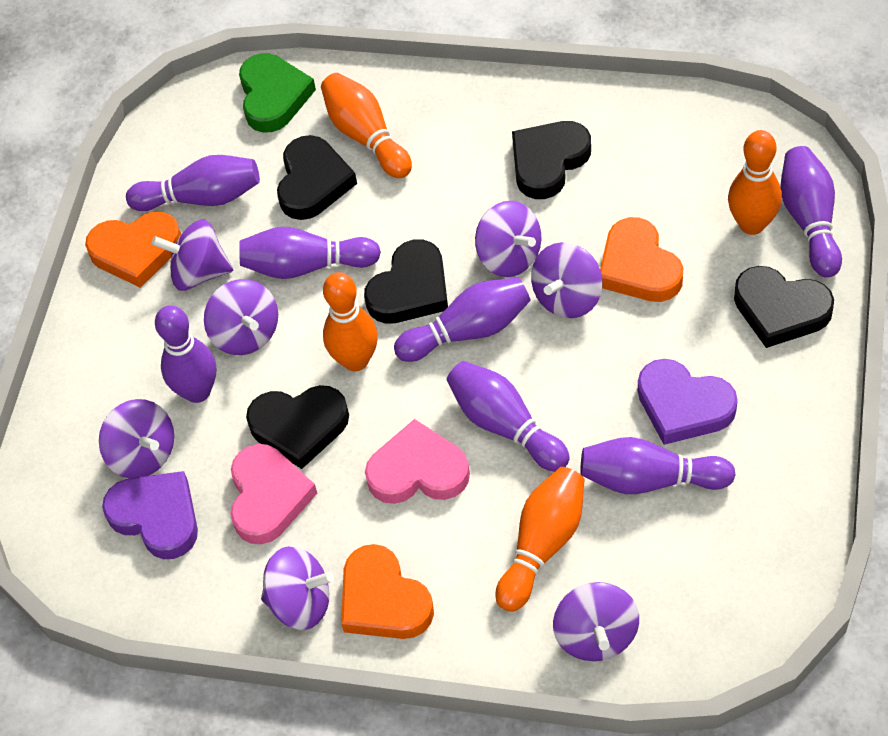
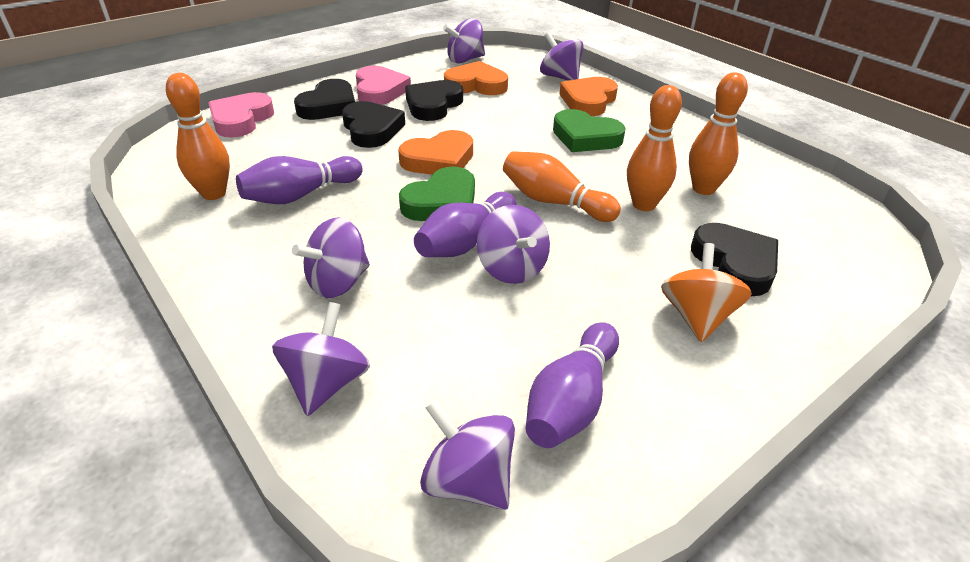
black heart: [246,385,349,469] [277,135,357,220] [364,239,448,324] [512,121,591,199] [734,266,834,348] = 5 -> [294,79,355,120] [342,101,405,148] [405,80,463,121] [691,223,778,296] = 4
green heart: [239,53,316,132] = 1 -> [399,167,475,221] [553,109,626,152] = 2
orange spinning top: none = 0 -> [661,243,752,342] = 1
purple bowling pin: [126,155,260,211] [155,305,216,403] [239,227,381,279] [394,277,531,362] [447,361,570,472] [580,437,736,494] [780,146,842,278] = 7 -> [236,156,363,204] [414,192,516,257] [526,322,619,448] = 3
purple heart: [102,471,198,559] [638,359,738,445] = 2 -> none = 0
purple spinning top: [99,399,174,478] [152,220,233,291] [204,279,278,355] [261,546,334,630] [475,201,541,277] [531,242,602,318] [553,582,639,661] = 7 -> [272,302,370,416] [292,217,370,298] [420,399,515,510] [443,18,485,64] [477,205,550,284] [540,32,584,81] = 6

